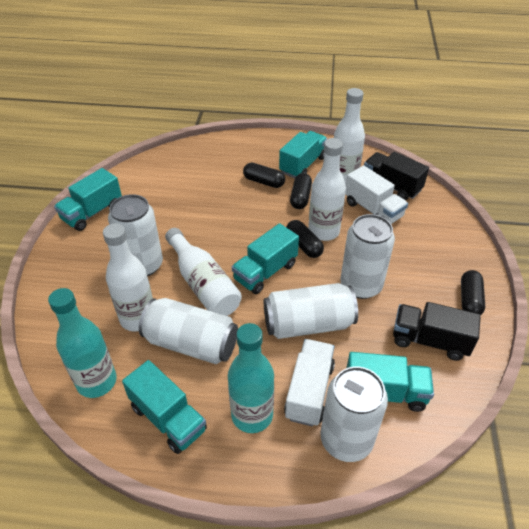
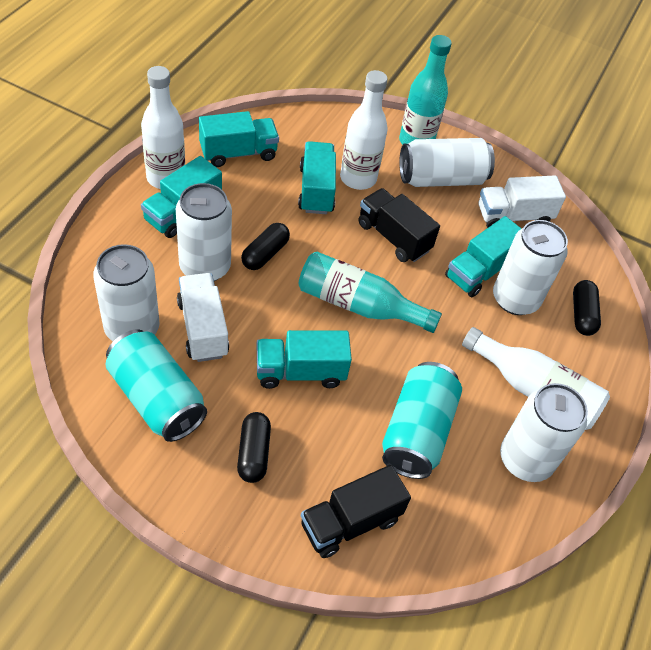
black capsule: [243,163,285,188] [286,220,324,258] [290,173,312,209] [461,270,485,315] = 4 -> [237,412,271,483] [241,223,290,270] [573,280,601,336] = 3
turquoise can: none = 0 -> [105,329,207,442] [382,362,462,479] = 2
white bottle: [103,223,153,331] [165,228,242,316] [308,138,346,241] [334,88,365,186] = 4 -> [141,66,185,189] [340,70,388,190] [462,327,610,430] = 3

